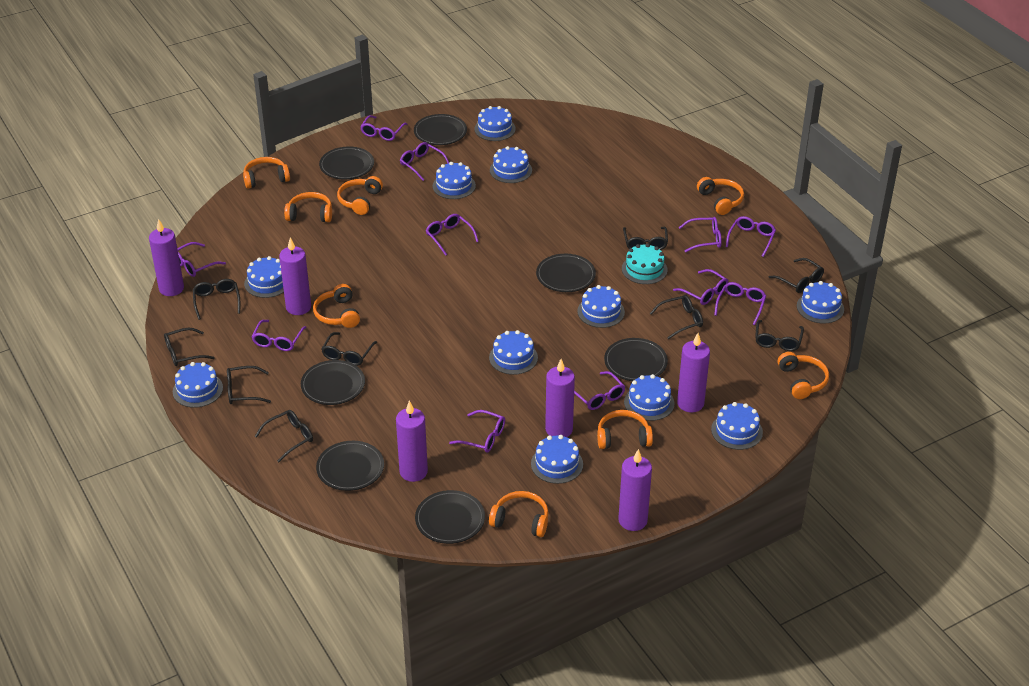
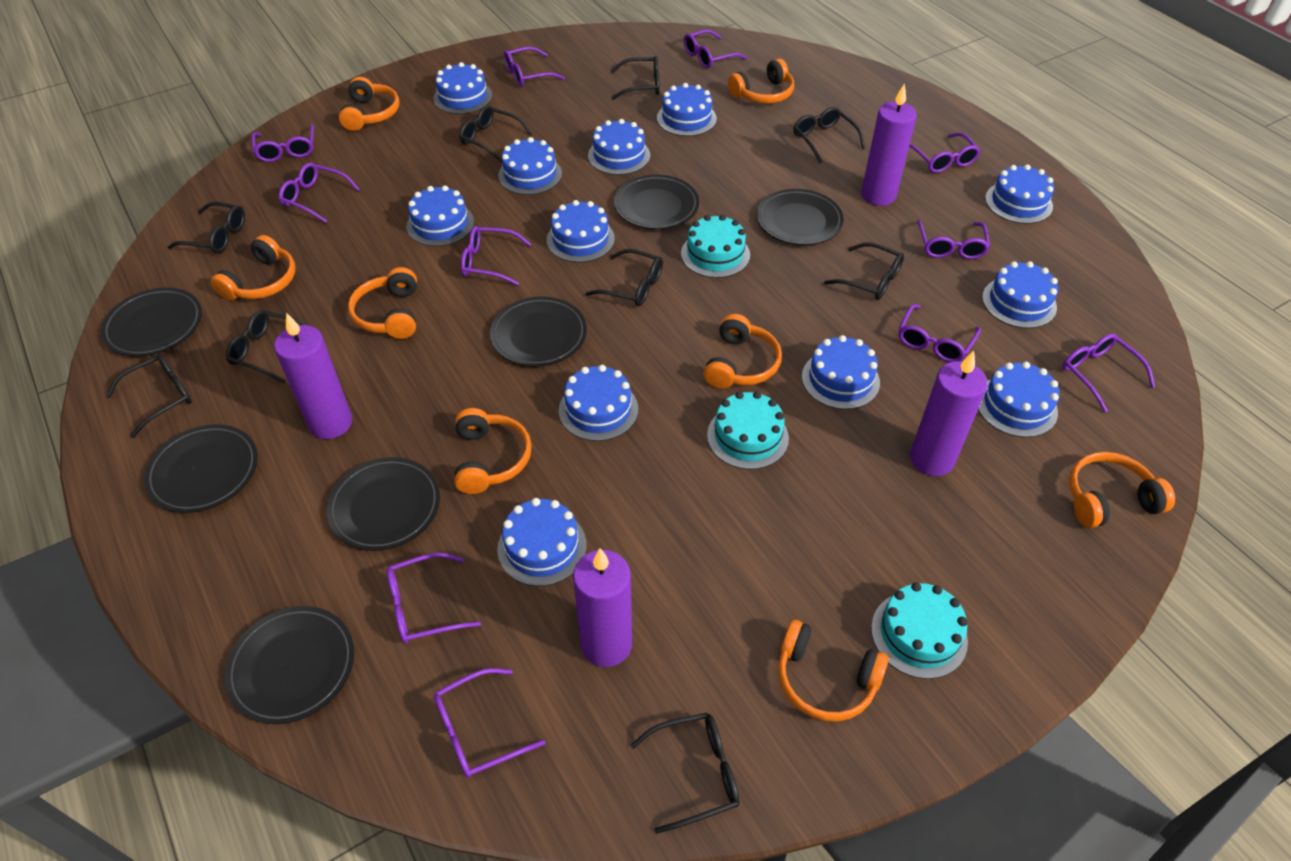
blue cake: [173,362,223,408] [244,256,284,298] [433,162,476,199] [474,106,516,141] [489,330,538,375] [490,146,532,183] [531,435,583,484] [577,285,625,328] [624,374,675,421] [711,402,763,450] [797,281,844,324] = 11 -> [406,185,474,247] [433,62,492,114] [497,498,587,586] [498,137,562,195] [547,200,615,263] [559,365,638,441] [588,119,650,175] [657,83,717,136] [802,335,880,410] [978,362,1060,438] [982,261,1058,329] [985,164,1054,224] = 12
purple candle: [149,219,184,296] [279,238,311,315] [396,401,428,482] [545,359,575,437] [618,449,652,531] [677,333,710,412] = 6 -> [274,313,352,439] [573,548,632,667] [861,83,917,206] [910,350,988,476] = 4
turquoise cake: [622,243,668,284] = 1 -> [681,214,750,278] [707,391,789,470] [871,582,968,679] = 3

